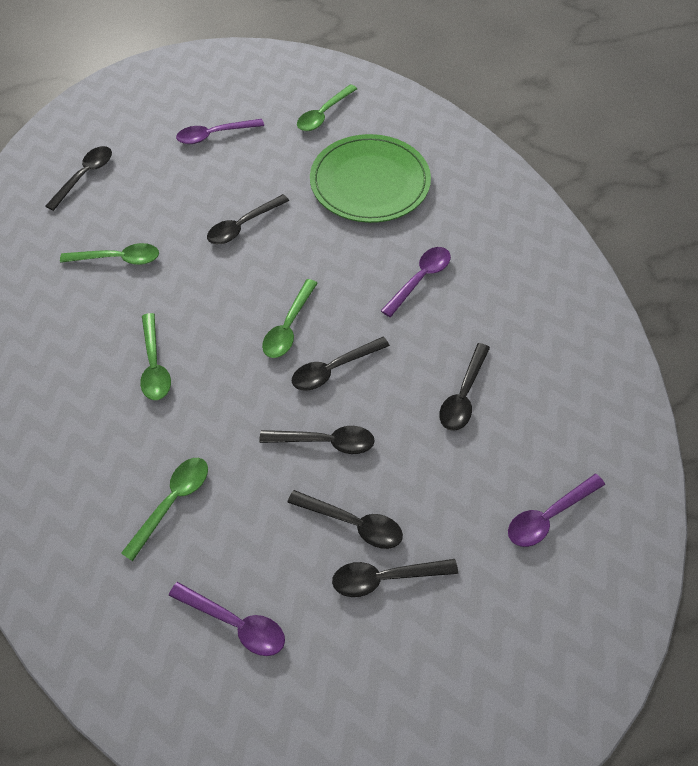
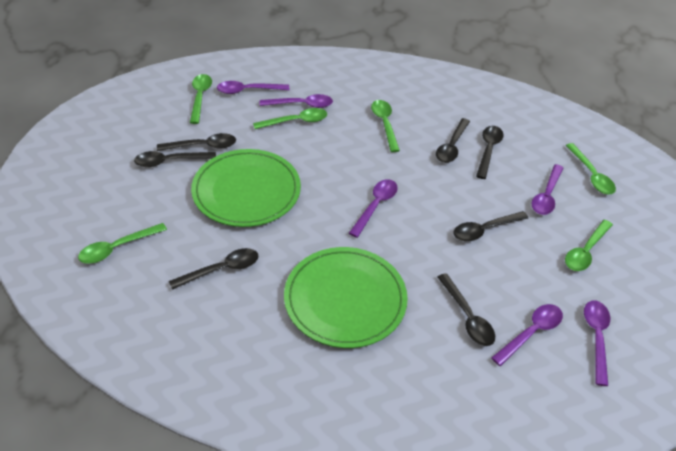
green plate: [310,134,431,223] = 1 -> [191,149,301,227] [284,247,408,348] = 2
green spoon: [60,243,159,265] [121,458,208,561] [140,313,171,400] [262,279,318,358] [297,84,357,131] = 5 -> [78,223,167,264] [190,74,212,124] [253,108,327,129] [371,100,400,152] [565,220,613,271] [566,143,616,194] = 6
purple spoon: [169,582,285,656] [176,119,264,144] [381,247,451,317] [508,474,605,547] = 4 -> [217,81,289,94] [260,94,333,108] [349,179,398,238] [491,304,563,366] [532,164,563,215] [584,301,610,386] = 6

